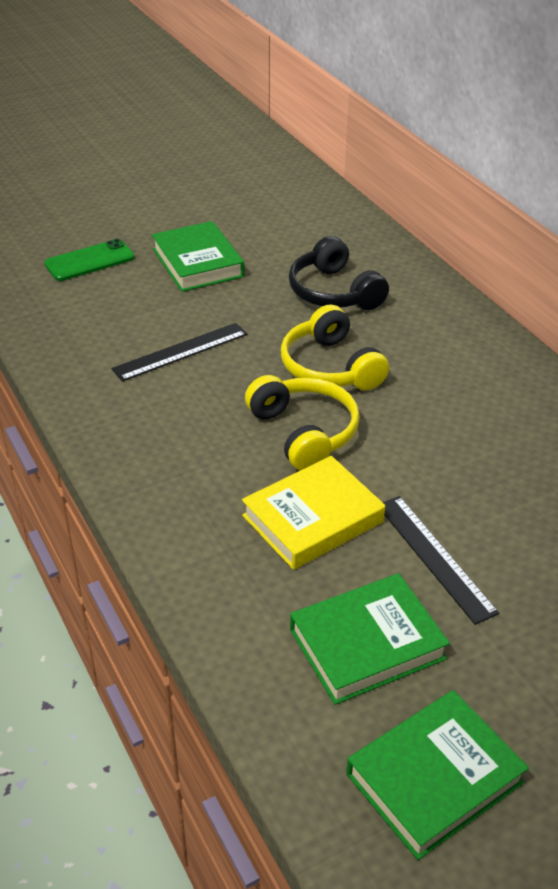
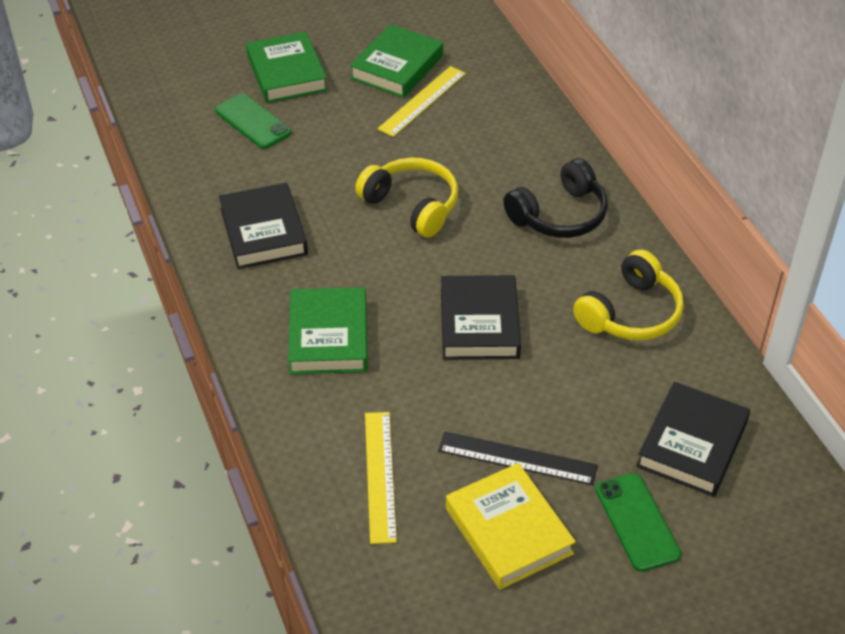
black book: none = 0 -> [219,183,308,269] [441,275,521,360] [636,382,750,497] = 3
black ruler: [111,323,247,381] [383,496,499,625] = 2 -> [438,432,598,485] = 1
green phone: [44,239,135,281] = 1 -> [215,93,291,149] [595,473,681,572] = 2
yellow ruler: none = 0 -> [365,412,397,544] [378,66,466,137] = 2

